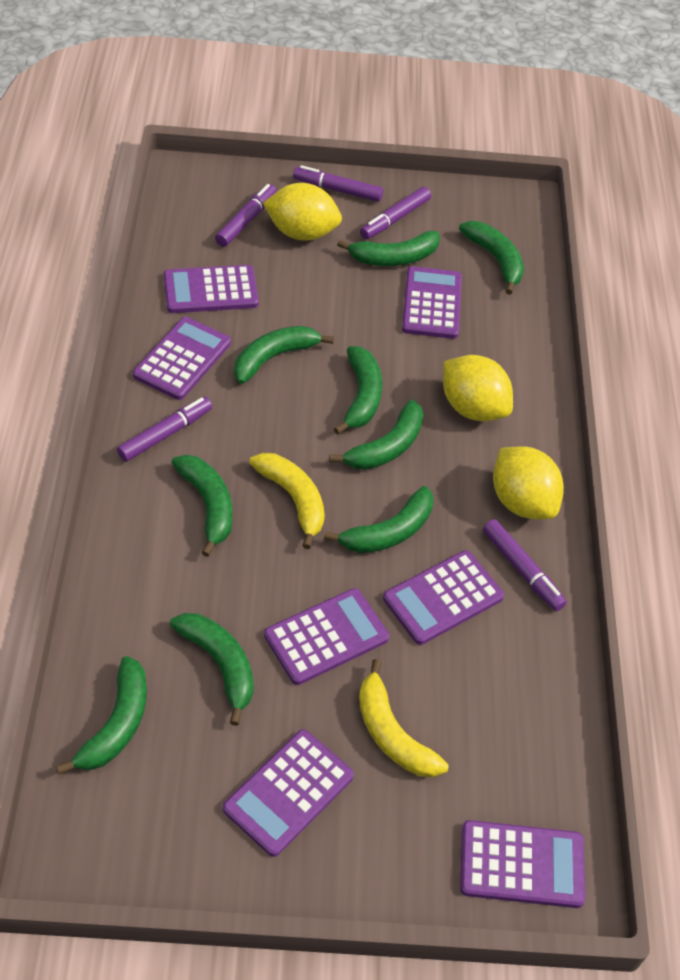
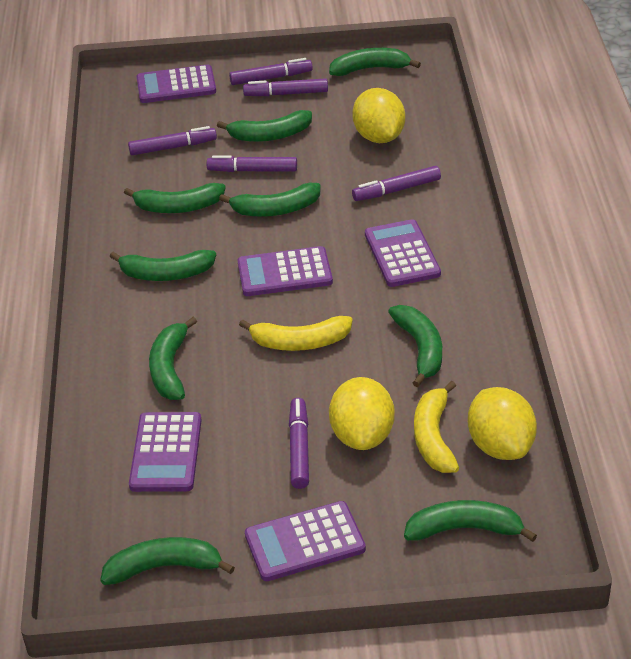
purple calculator: [133,317,231,400] [164,265,259,313] [223,729,354,857] [264,588,389,685] [383,550,504,645] [402,266,462,339] [460,820,585,908] = 7 -> [129,412,202,492] [136,65,216,103] [237,246,333,296] [245,501,366,581] [365,219,441,287] = 5
purple marker: [117,397,212,462] [215,184,276,247] [293,165,383,202] [360,187,431,239] [483,519,567,611] = 5 -> [128,126,217,155] [206,155,297,172] [229,58,313,85] [243,78,328,96] [289,398,309,489] [352,166,441,201] = 6

